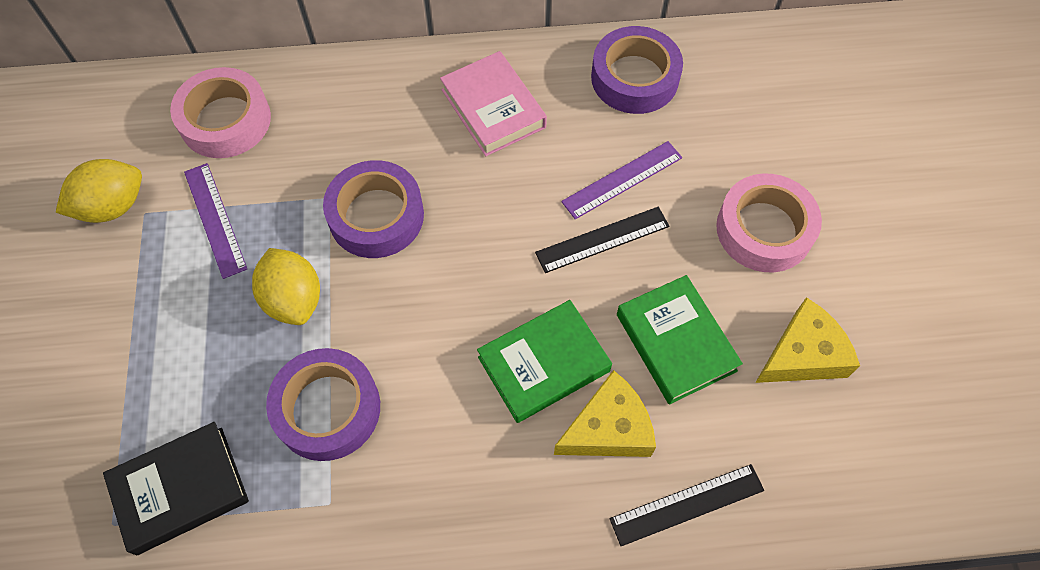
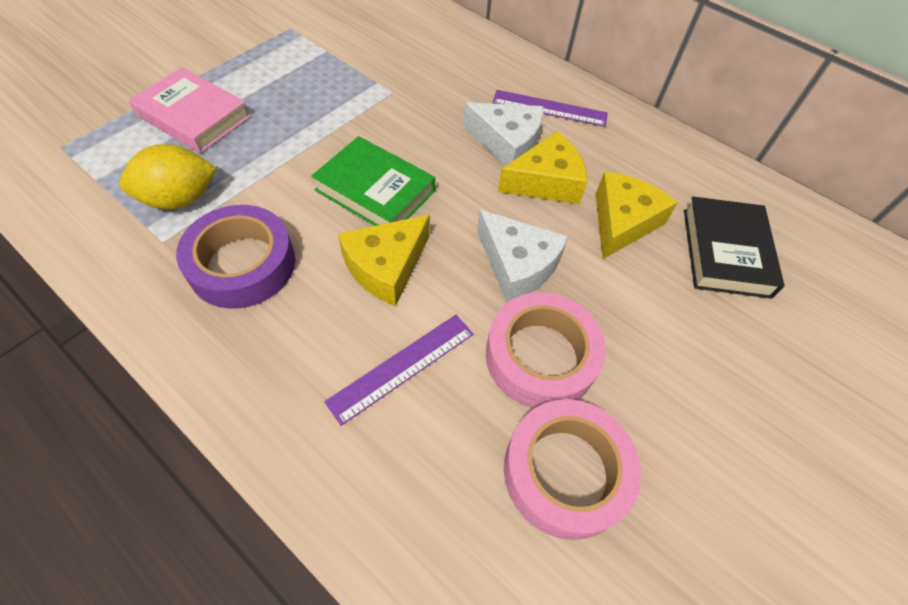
black ruler: [535,207,669,273] [610,464,764,546] = 2 -> none = 0
green book: [477,300,612,423] [617,275,743,404] = 2 -> [311,136,435,226] = 1
purple tape: [266,348,380,461] [323,160,424,258] [591,26,683,114] = 3 -> [176,205,295,308] = 1
white cheese: none = 0 -> [463,103,543,166] [477,210,569,303] = 2
yellow cheese: [554,370,656,457] [755,297,860,383] = 2 -> [338,214,430,306] [498,131,588,204] [596,172,678,259] = 3
yellow lemon: [56,159,142,223] [252,248,320,325] = 2 -> [119,144,217,209] = 1

